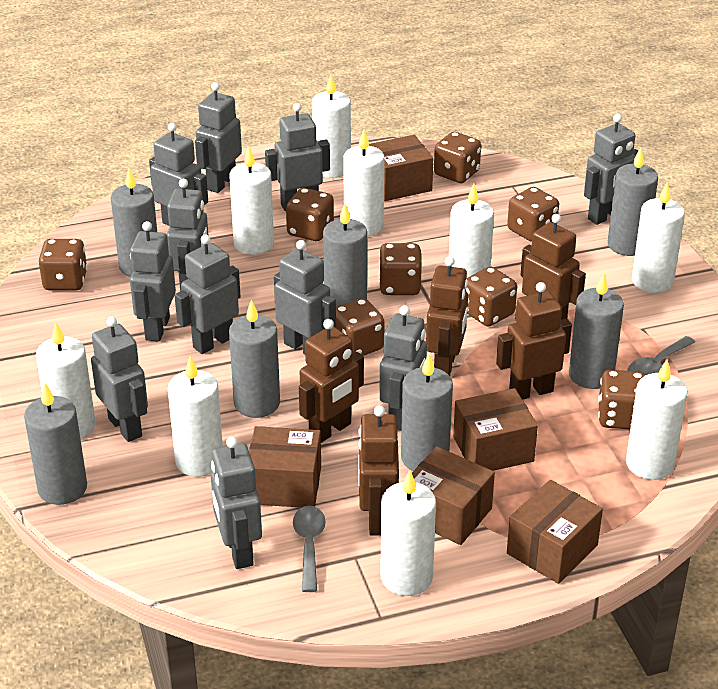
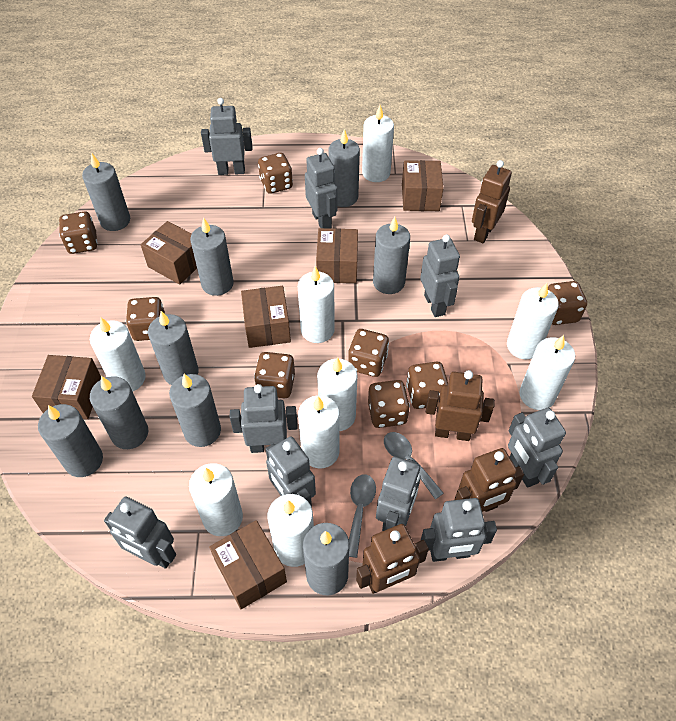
brown box: [249,426,321,508] [369,135,433,201] [412,446,495,545] [453,388,538,471] [507,480,603,584] = 5 -> [32,355,101,419] [141,221,197,285] [209,520,287,609] [241,286,291,348] [316,228,358,283] [402,160,443,211] = 6
brown robot: [299,319,364,443] [358,405,399,536] [426,256,468,376] [496,282,572,400] [521,214,586,320] = 5 -> [356,524,429,594] [426,370,495,441] [454,448,524,512] [472,160,512,243] = 4
grey candle: [24,383,87,505] [111,168,157,277] [229,300,280,418] [323,203,367,307] [401,353,453,471] [569,273,624,389] [608,147,658,256] = 7 -> [38,404,103,477] [82,152,130,231] [90,376,148,449] [148,311,199,385] [169,374,221,447] [190,217,234,296] [303,523,349,595] [328,129,360,207] [373,216,410,294] = 9
grey robot: [91,316,148,442] [130,221,176,342] [149,123,208,225] [167,179,208,291] [175,235,241,354] [195,82,242,193] [211,437,262,569] [265,103,330,211] [274,240,336,355] [379,305,427,430] [584,114,638,225] = 11 -> [104,497,176,569] [201,98,252,175] [230,384,298,453] [266,437,316,508] [305,148,338,229] [376,457,421,531] [420,235,460,317] [420,498,497,562] [508,408,566,488] = 9

